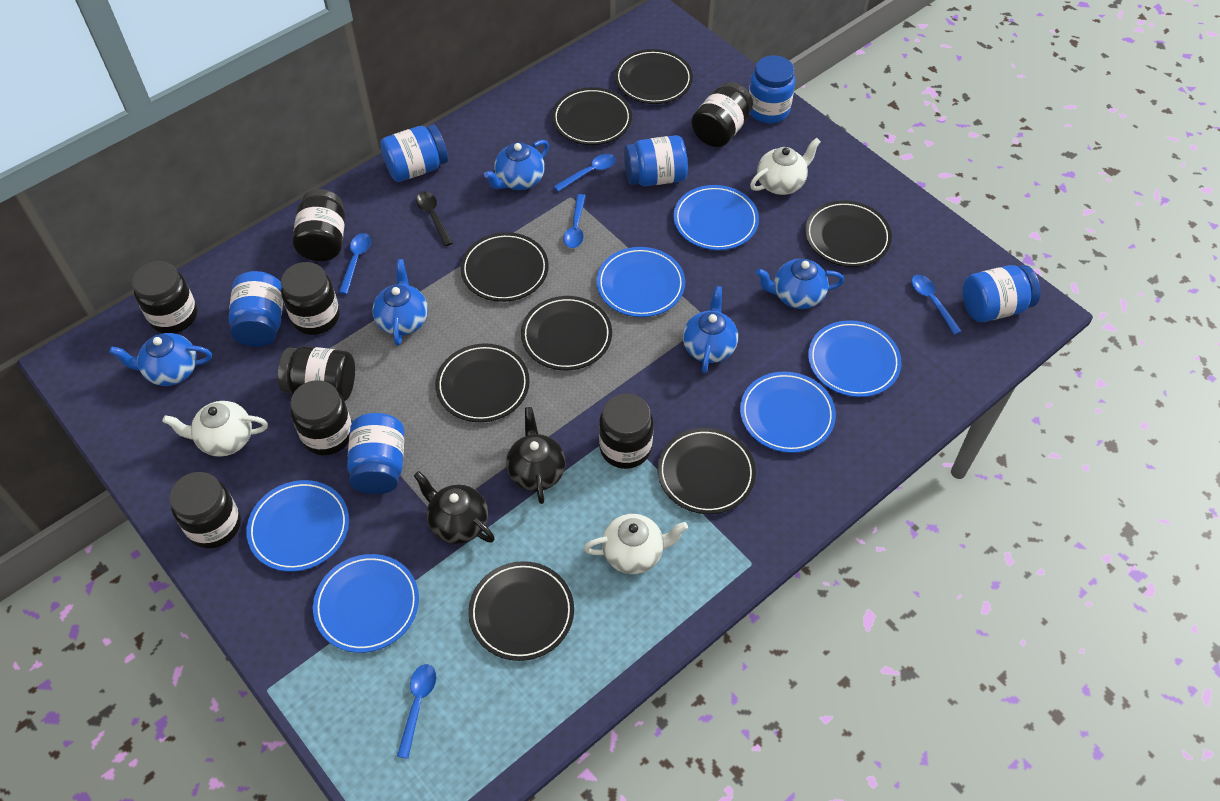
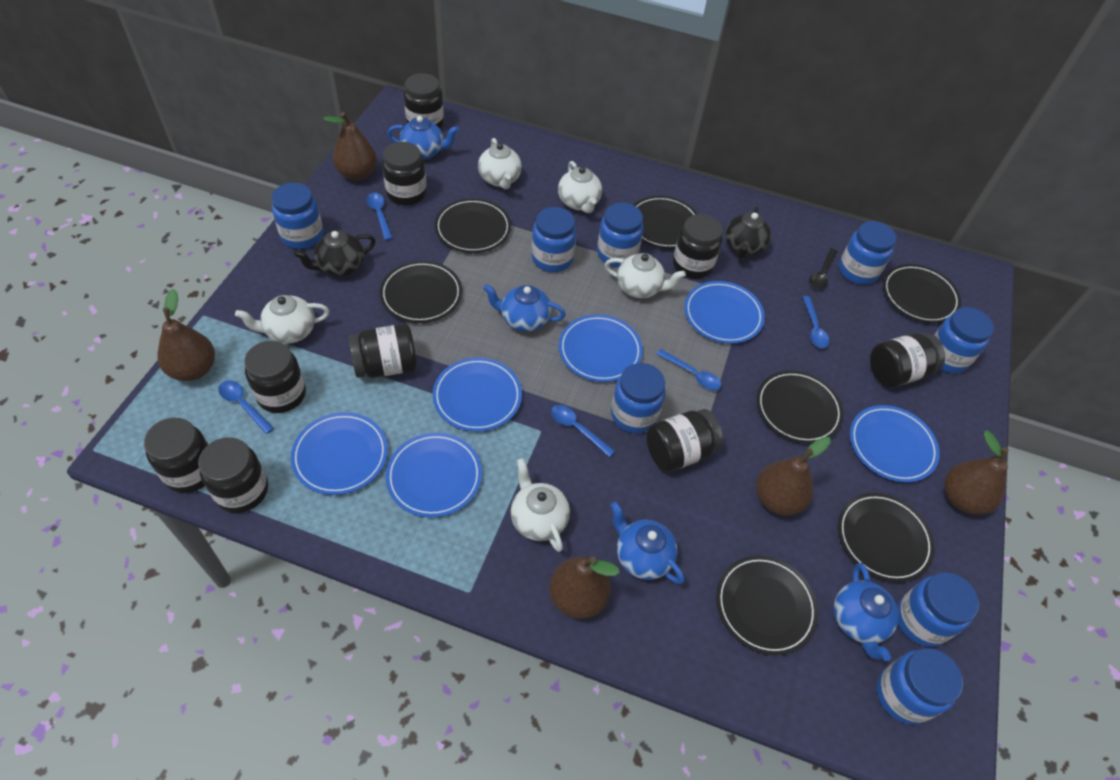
black jar: [132,261,197,333] [169,472,241,549] [278,346,355,401] [281,262,340,335] [291,380,352,455] [293,189,345,261] [599,393,653,469] [691,82,753,147] = 8 -> [144,418,209,493] [198,437,268,513] [244,341,306,413] [349,324,417,378] [382,142,427,206] [403,73,444,129] [646,409,723,472] [673,214,723,279] [870,333,945,387] = 9
black plate: [435,343,530,422] [460,232,549,302] [468,561,574,661] [521,296,612,370] [552,87,632,145] [615,49,693,104] [658,428,756,514] [805,201,892,267] = 8 -> [380,261,462,323] [435,198,511,253] [634,196,698,249] [716,555,818,656] [756,370,844,444] [838,493,935,582] [883,264,961,323] = 7
blue jar: [229,271,283,347] [347,413,404,494] [380,125,448,182] [624,135,688,186] [749,55,795,123] [962,265,1040,322] = 6 -> [271,183,323,249] [532,207,577,272] [597,203,644,267] [611,363,666,433] [839,221,896,285] [876,648,963,725] [897,572,979,647] [934,307,994,373] = 8
blue teapot: [109,333,212,386] [373,259,428,346] [484,140,549,190] [683,286,738,373] [756,259,844,309] = 5 -> [387,116,459,160] [483,284,566,332] [610,502,684,584] [833,563,899,661] = 4
brown pear: none = 0 -> [157,289,215,381] [324,112,377,180] [549,556,620,619] [756,437,831,516] [944,430,1009,515] = 5
white teapot: [162,401,268,456] [584,514,688,574] [750,138,821,195] = 3 -> [235,295,329,344] [478,138,522,189] [511,458,570,552] [558,161,602,213] [605,253,686,298] = 5

